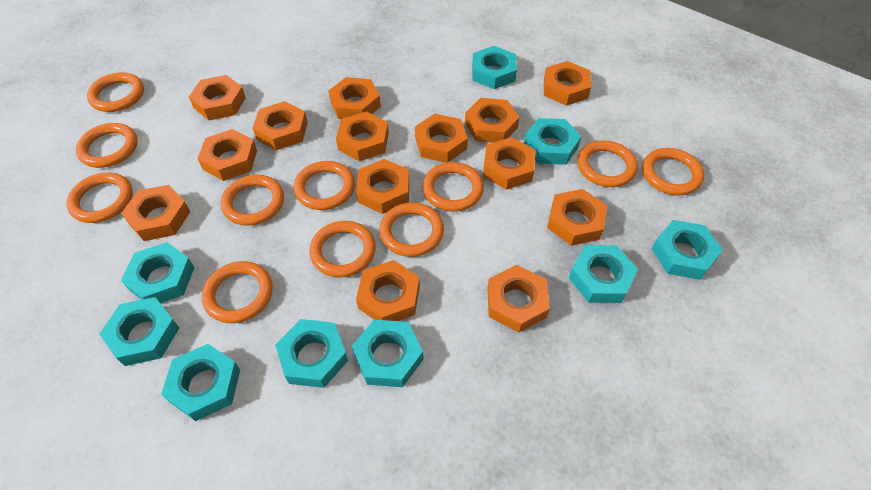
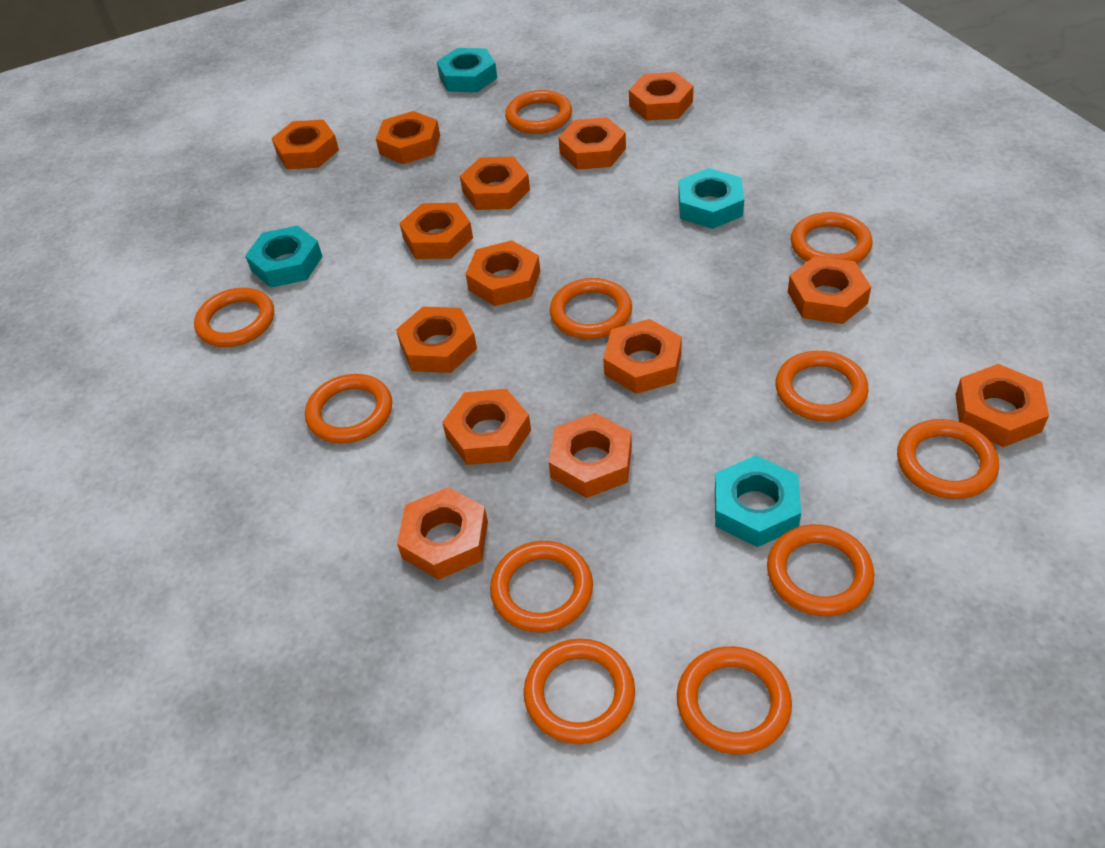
turquoise nut: [100,297,179,366] [121,242,195,303] [161,344,240,421] [275,319,348,388] [352,320,424,387] [472,46,517,89] [524,118,582,165] [569,245,638,303] [651,220,723,280] = 9 -> [245,225,323,288] [437,48,497,92] [678,168,744,229] [715,455,801,547] = 4

